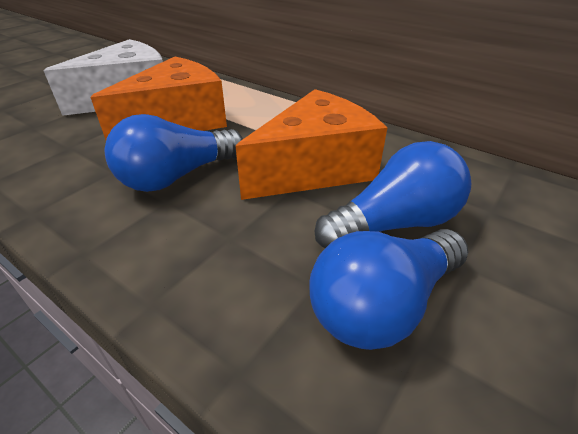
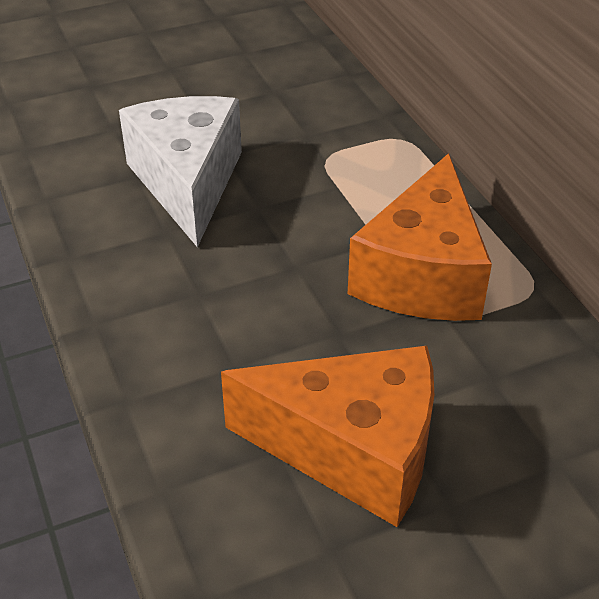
blue light bulb: [105,114,243,192] [309,229,468,350] [315,141,471,248] = 3 -> none = 0

